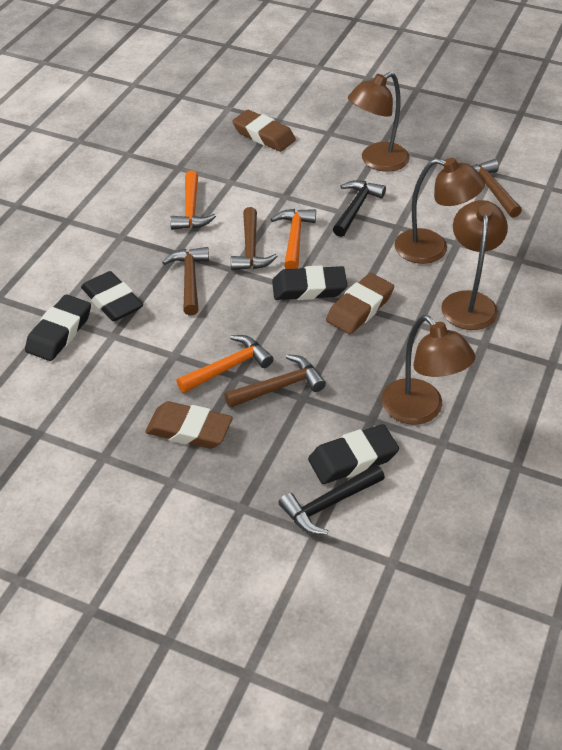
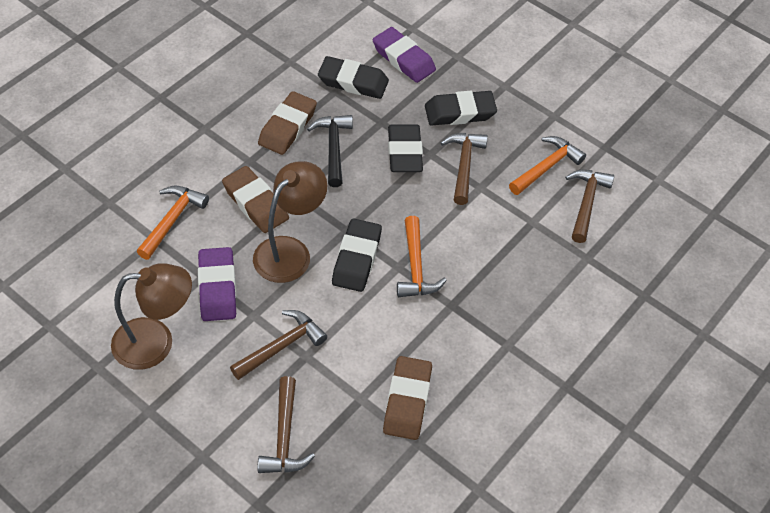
black hammer: [278,464,385,535] [333,180,386,237] = 2 -> [307,115,353,187] = 1
brown lamp: [348,72,410,172] [381,315,476,425] [394,158,485,264] [441,200,508,330] = 4 -> [111,263,192,370] [253,161,327,283] = 2
purple eraser: none = 0 -> [198,247,236,321] [373,27,436,83] = 2

